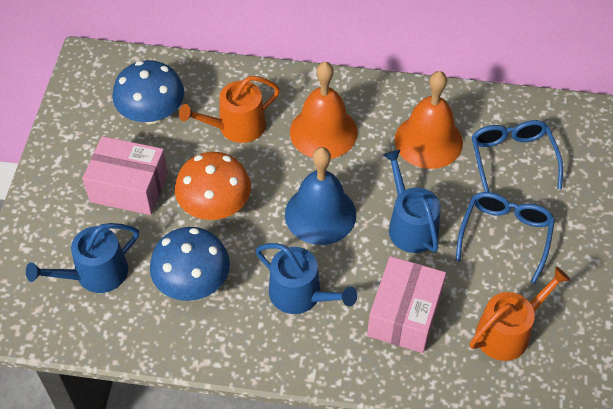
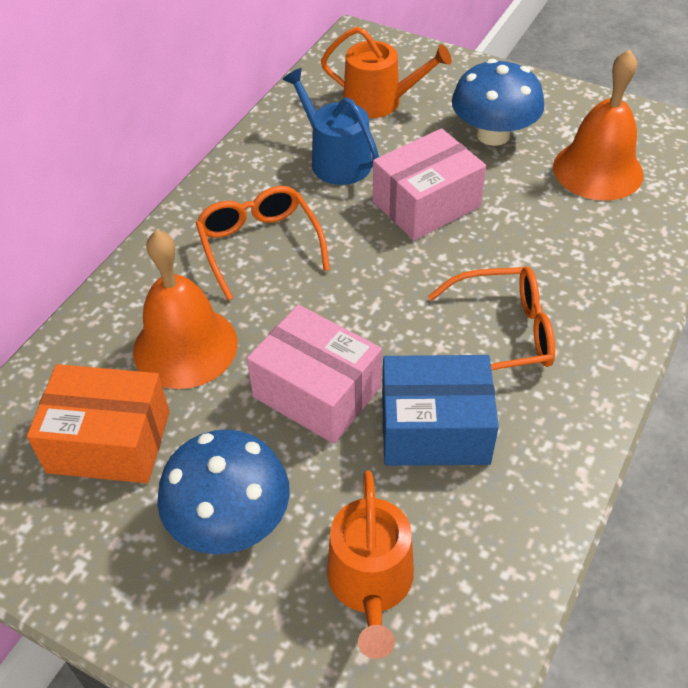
blue bell: [285,147,356,245] = 1 -> none = 0
blue box: none = 0 -> [382,355,499,466] = 1
blue glasses: [455,192,555,284] [471,120,563,192] = 2 -> none = 0
blue watering can: [26,223,139,293] [256,243,357,314] [383,150,441,253] = 3 -> [283,68,379,185] = 1
orange box: none = 0 -> [27,364,170,483] = 1
orange glasses: none = 0 -> [196,186,330,301] [428,267,555,370] = 2
orange mushroom: [175,152,251,220] = 1 -> none = 0

